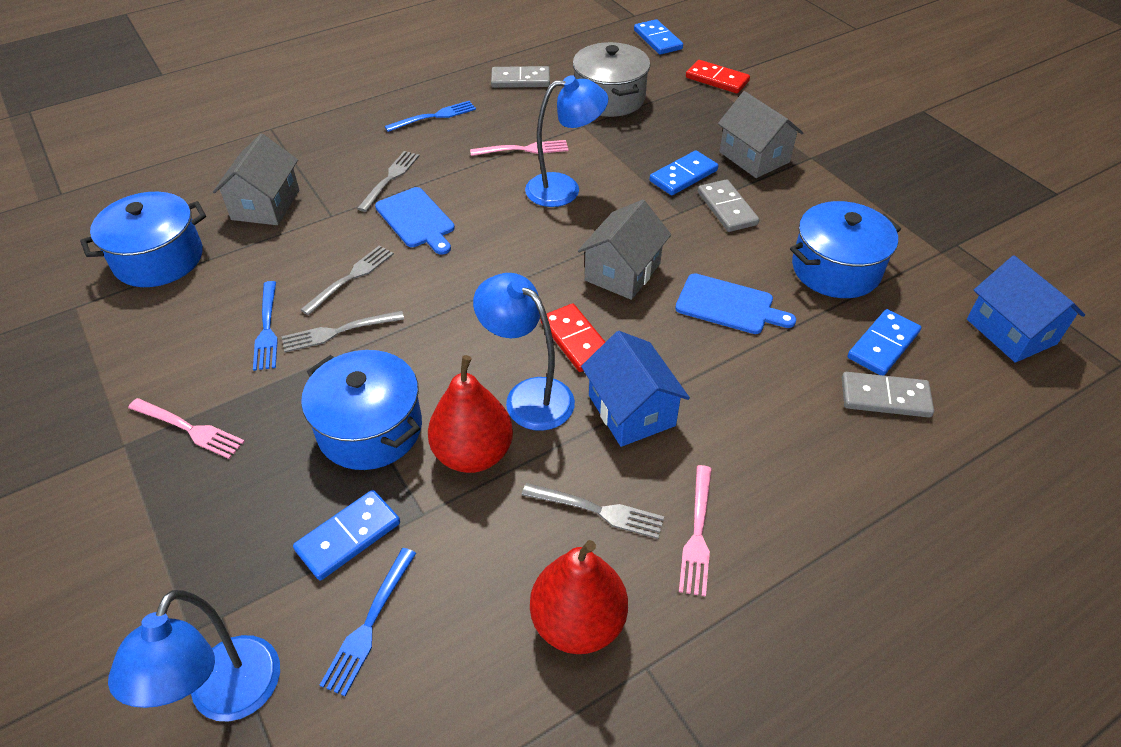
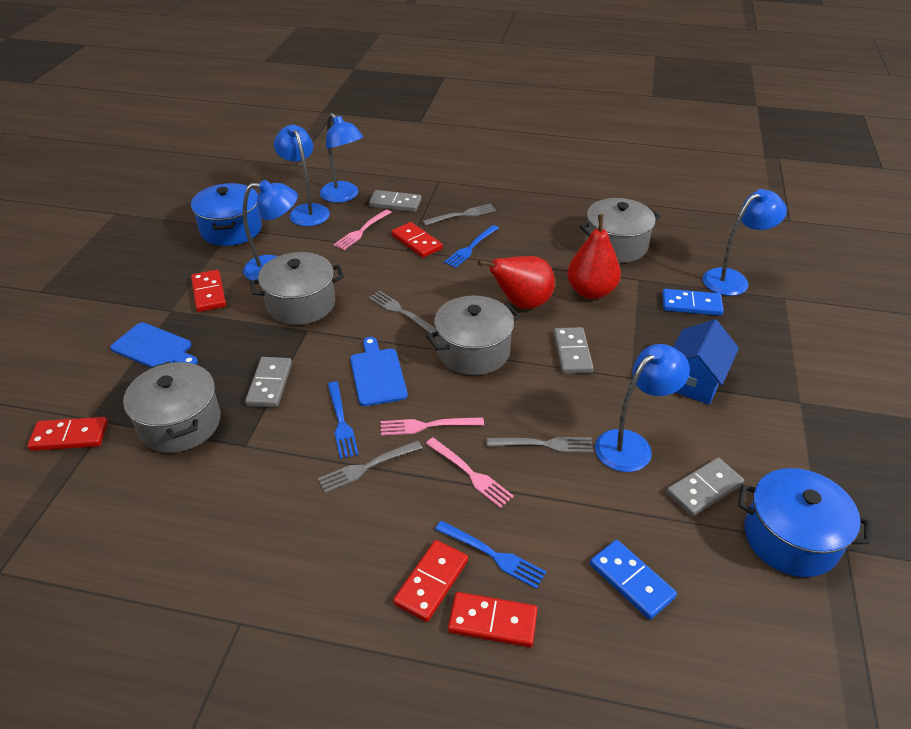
blue domino: [293,490,400,580] [634,19,683,55] [650,151,718,195] [848,309,921,376] = 4 -> [590,540,677,620] [662,289,724,316] = 2
blue house: [581,331,690,447] [967,255,1085,363] = 2 -> [673,319,739,405] = 1
blue lamp: [108,590,280,722] [473,273,575,431] [525,75,608,207] = 3 -> [243,180,298,280] [274,125,330,226] [320,113,363,203] [595,344,690,472] [703,189,787,296] = 5
blue pot: [80,192,206,287] [301,350,422,470] [790,201,901,298] = 3 -> [191,183,262,246] [738,468,870,577] = 2
grey domino: [491,66,550,88] [698,179,759,232] [842,372,934,418] = 3 -> [245,357,292,407] [369,190,422,212] [554,327,594,374] [666,458,744,517] = 4
grey house: [213,133,299,225] [578,200,671,300] [718,91,804,178] = 3 -> none = 0
grey pot: [573,42,650,117] = 1 -> [123,362,221,453] [250,252,344,325] [426,296,520,375] [580,198,660,263] = 4
red domino: [540,303,605,372] [686,60,750,93] = 2 -> [27,417,108,451] [191,270,226,312] [391,222,443,258] [393,540,468,622] [448,592,538,647] = 5

